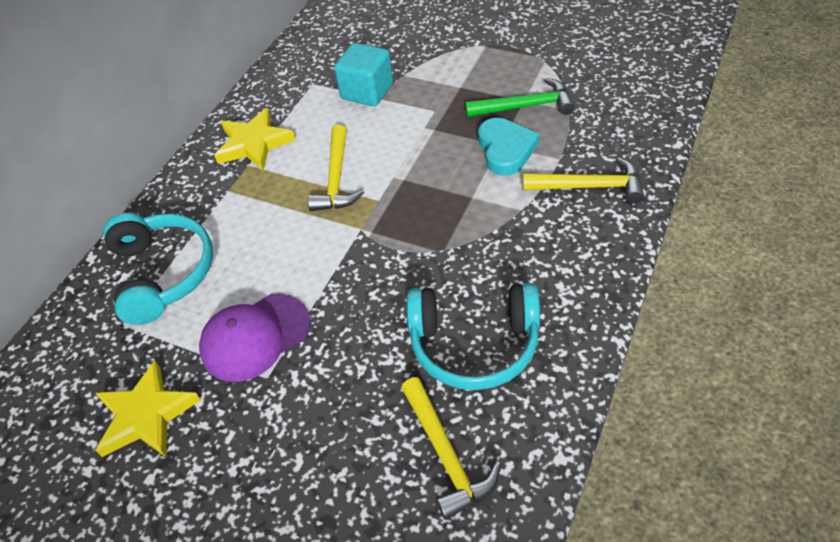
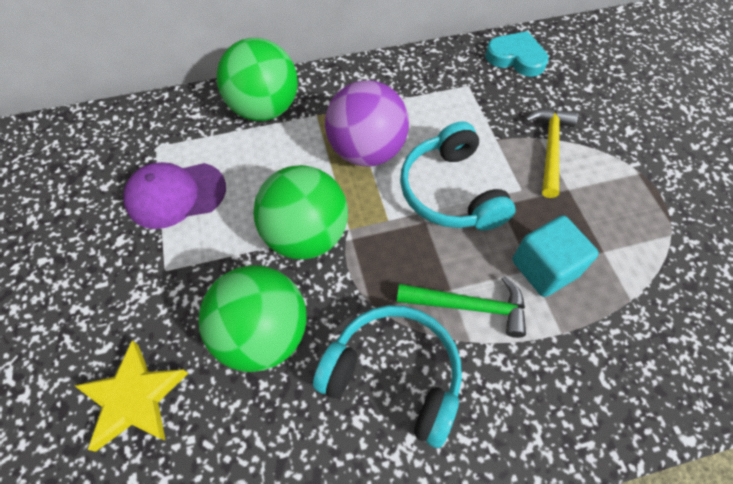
green ball: none = 0 -> [198,265,306,372] [217,38,298,121] [253,165,348,259] = 3
purple ball: none = 0 -> [325,80,409,167] = 1
yellow hammer: [308,125,364,211] [401,377,500,520] [523,157,644,203] = 3 -> [525,109,578,198] = 1
yellow star: [95,361,201,457] [214,108,296,171] = 2 -> [75,340,188,452] = 1

